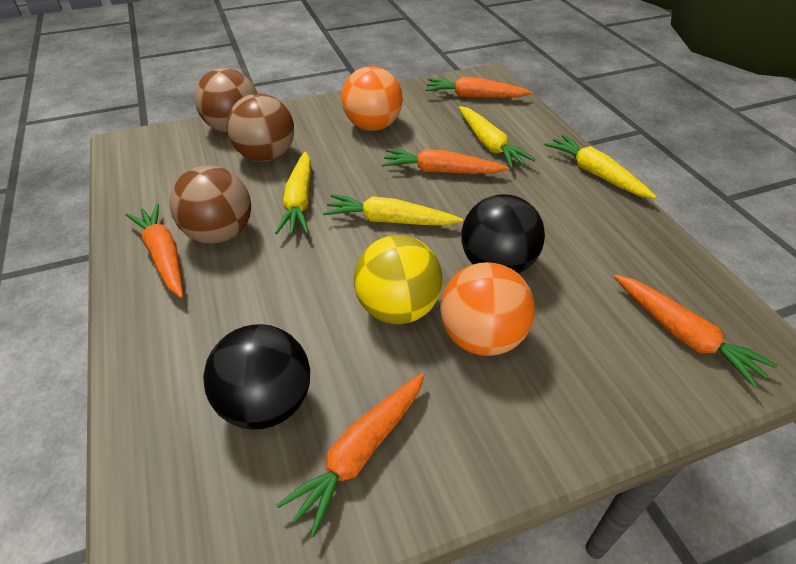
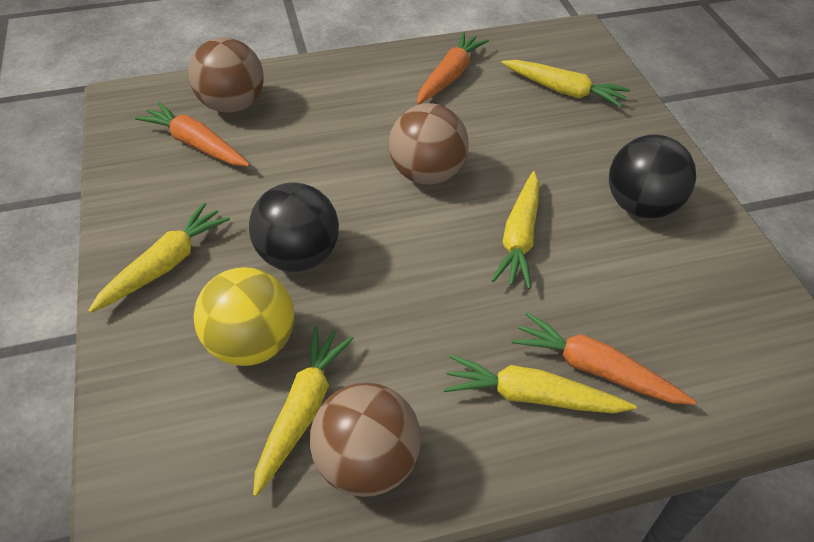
orange ball: [341,66,403,131] [440,262,535,356] = 2 -> none = 0
orange carrot: [126,204,183,298] [277,373,424,537] [382,149,509,174] [425,76,532,98] [614,274,777,389] = 5 -> [135,102,250,167] [417,32,489,105] [512,312,696,405] = 3
yellow carrot: [275,151,311,234] [323,194,463,225] [459,106,535,168] [544,134,657,199] = 4 -> [88,203,230,313] [253,326,354,497] [443,355,637,413] [491,171,539,289] [501,60,630,108] = 5

